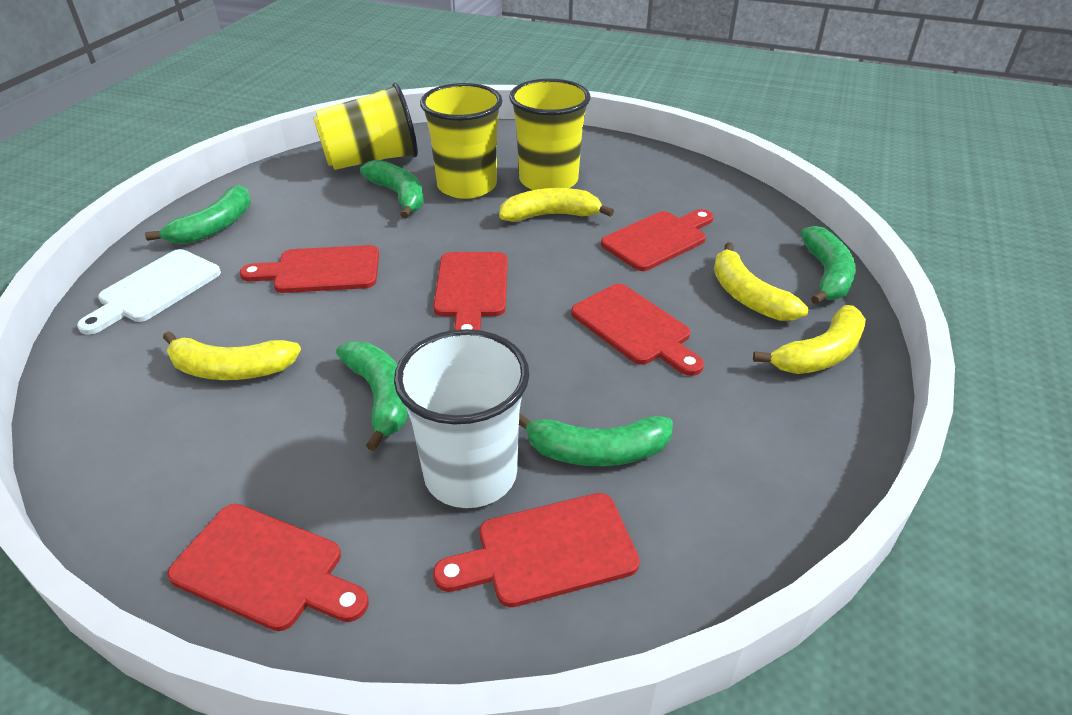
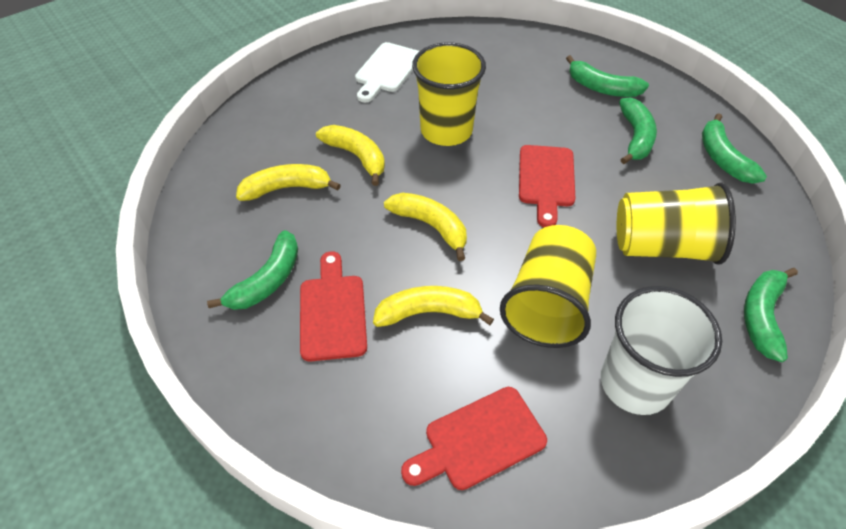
red cutting board: [167,504,369,631] [240,245,379,293] [433,252,507,330] [433,493,640,607] [571,284,704,376] [601,209,714,271] = 6 -> [300,251,367,362] [401,387,547,490] [519,145,575,227] = 3

